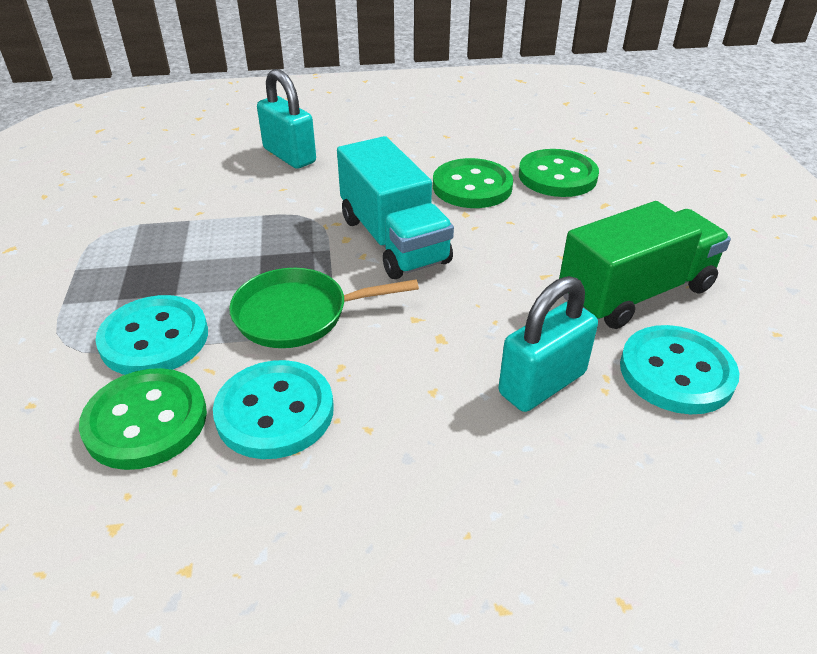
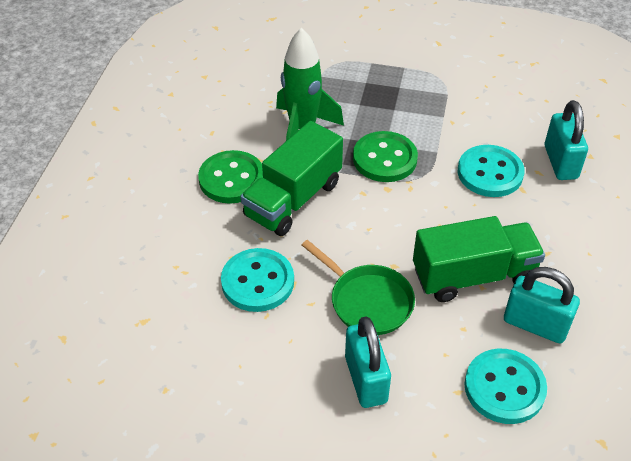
green button: [79,368,207,470] [433,158,513,208] [519,149,599,197] = 3 -> [198,150,263,204] [353,131,418,182] = 2
green rocket: none = 0 -> [276,28,344,141] = 1
green truck: [559,201,731,329] = 1 -> [240,121,343,236] [413,216,545,302] = 2
turquoise padlock: [257,69,316,169] [498,276,598,412] = 2 -> [345,316,391,408] [504,267,580,344] [545,100,588,180] = 3
turquoise truck: [337,136,454,279] = 1 -> none = 0

